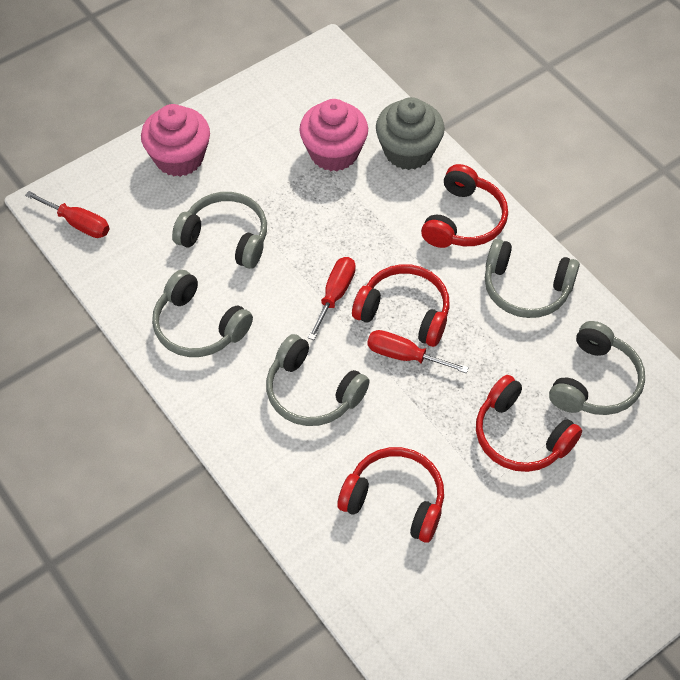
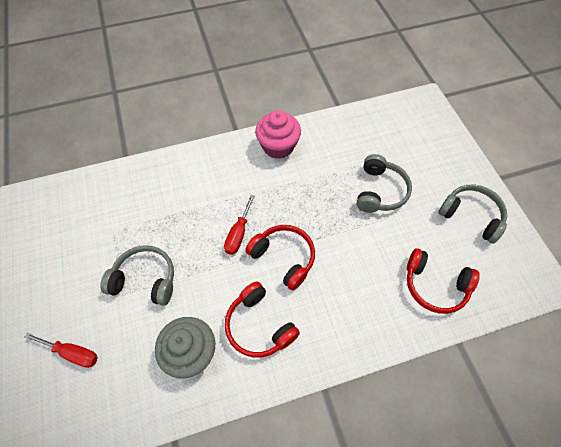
grey headphones: [152,270,253,357] [172,192,267,269] [266,334,370,426] [485,239,580,318] [549,321,645,415] = 5 -> [100,245,174,306] [356,154,412,213] [438,185,507,244] = 3
pink cupcake: [141,104,210,177] [299,99,368,171] = 2 -> [255,110,301,159] = 1
red headphones: [337,447,444,543] [352,264,450,347] [421,164,508,248] [476,375,582,472] = 4 -> [225,281,300,358] [245,225,315,290] [407,248,480,314] = 3
red screwdriver: [25,191,109,238] [308,257,356,340] [367,330,469,373] = 3 -> [24,333,98,368] [224,195,255,255] = 2

